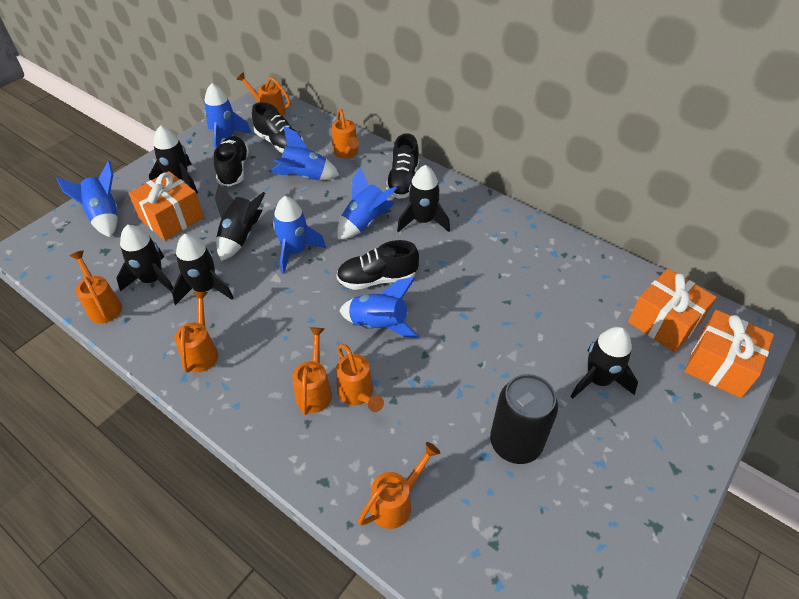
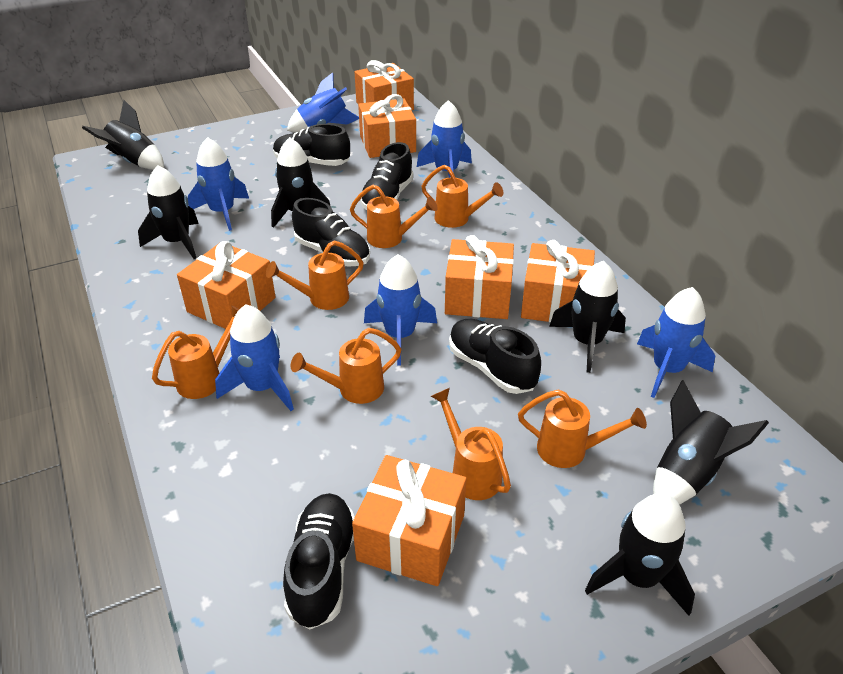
black can: [490,374,558,464] = 1 -> none = 0
black shoe: [214,136,249,186] [252,102,303,153] [336,240,419,290] [386,133,419,199] = 4 -> [273,124,350,166] [283,493,355,630] [292,198,370,267] [360,142,414,210] [449,319,541,394] = 5
orange gift: [128,171,204,241] [628,269,717,352] [684,310,774,398] = 3 -> [177,241,276,329] [352,455,467,586] [354,60,414,110] [358,94,416,158] [445,235,514,319] [521,240,595,323] = 6

